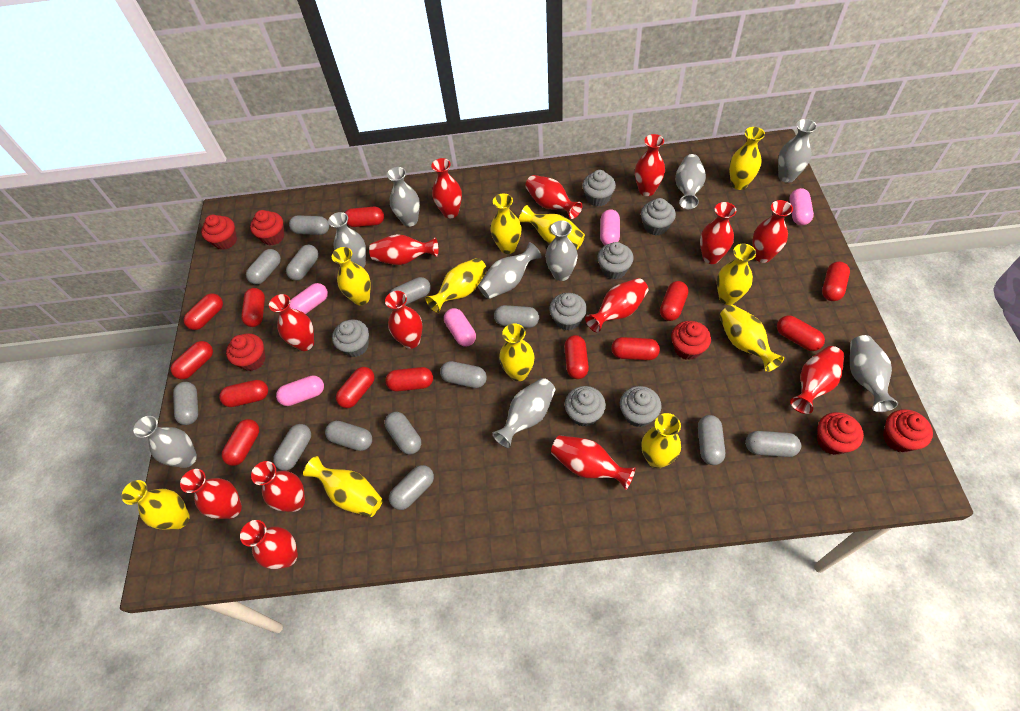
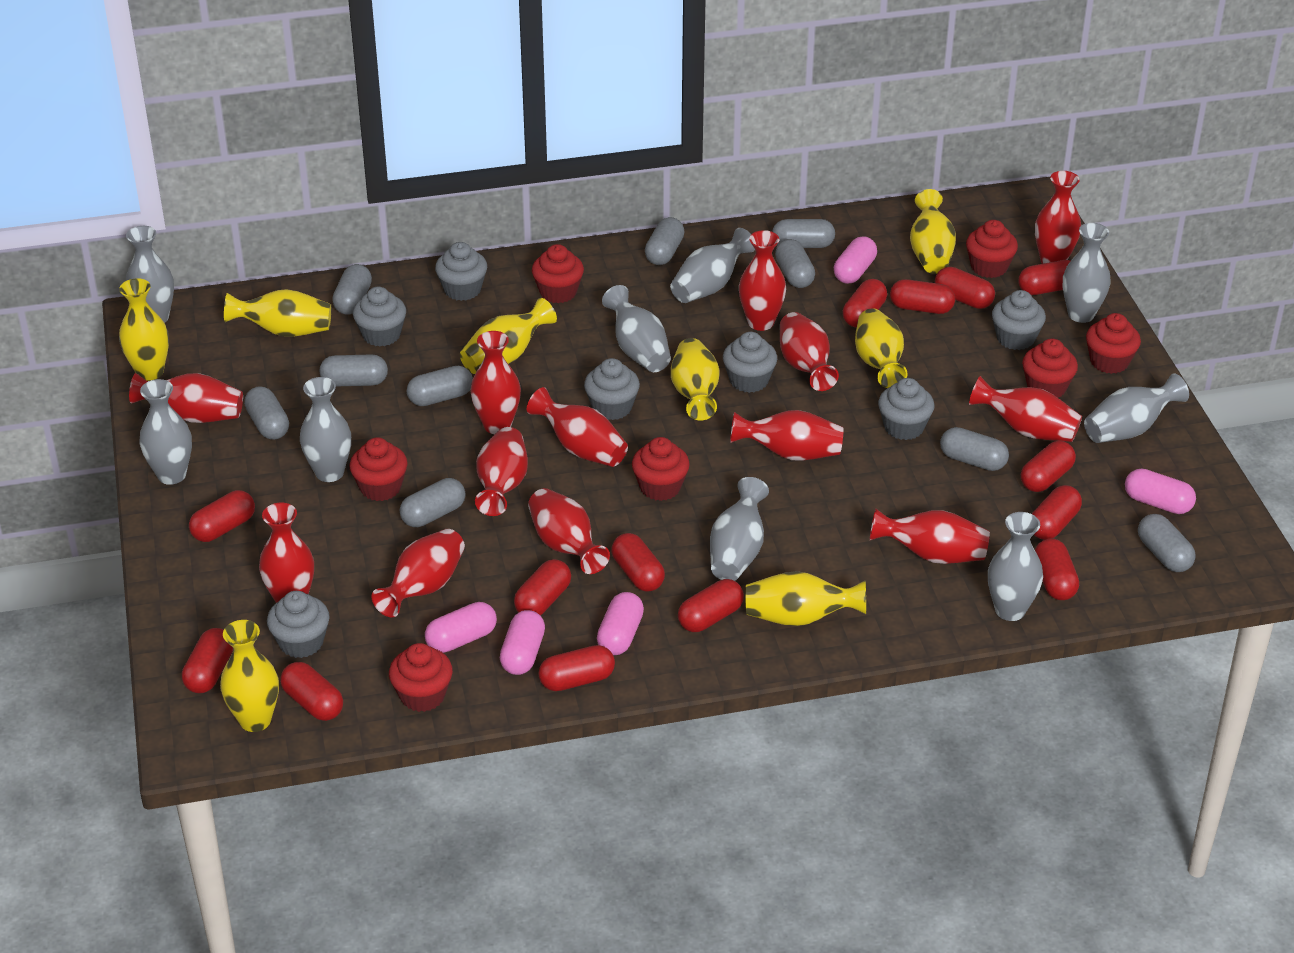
grey capsule: [173,382,198,425] [246,249,281,285] [273,424,311,471] [286,245,319,281] [289,215,329,235] [325,421,372,451] [385,412,421,455] [389,465,434,510] [390,277,431,305] [440,361,487,388] [494,305,539,328] [698,415,725,465] [746,431,801,457] = 13 -> [244,386,289,440] [319,354,388,387] [332,264,372,315] [400,478,466,527] [407,366,473,406] [645,217,684,265] [772,219,835,248] [775,239,815,288] [940,427,1009,471] [1138,514,1195,572] = 10
red capsule: [171,341,213,379] [184,293,223,330] [219,380,268,407] [222,419,259,466] [241,288,265,327] [336,367,375,408] [345,207,384,227] [385,367,433,391] [564,335,589,379] [611,337,660,360] [660,281,689,321] [777,315,825,351] [822,262,850,301] = 13 -> [182,628,233,693] [189,490,255,542] [280,662,343,721] [514,559,571,615] [538,645,615,691] [611,533,665,592] [678,579,744,632] [843,279,887,328] [890,279,955,314] [935,267,995,309] [1018,260,1070,295] [1021,441,1076,492] [1032,485,1082,540] [1035,538,1079,600] = 14
red cupcake: [201,215,237,250] [226,333,266,371] [250,210,285,246] [671,321,711,360] [817,412,864,455] [883,409,933,453] = 6 -> [349,437,408,501] [389,643,453,712] [532,244,584,303] [632,437,690,501] [966,220,1018,278] [1022,338,1078,398] [1086,313,1141,374] = 7
red vase: [180,469,242,519] [240,520,298,569] [251,461,305,512] [269,294,314,351] [369,234,439,265] [385,291,423,349] [431,158,462,218] [525,175,582,219] [551,435,636,490] [585,278,648,333] [635,134,665,196] [700,202,736,264] [753,200,793,263] [790,346,844,414] = 14 -> [129,373,243,423] [259,503,314,603] [372,529,465,617] [470,331,521,434] [475,427,528,516] [527,387,628,467] [528,488,610,574] [730,410,844,461] [739,230,786,331] [780,312,839,391] [869,508,990,564] [969,376,1082,442] [1035,171,1081,264] = 13
yellow vase: [122,480,190,530] [303,456,383,517] [332,247,371,305] [425,258,487,313] [490,194,521,254] [499,324,535,381] [519,205,585,250] [642,413,681,469] [717,244,756,305] [719,305,784,372] [729,127,765,190] = 11 -> [119,278,169,380] [220,620,279,732] [224,289,331,337] [460,298,557,374] [671,338,720,421] [745,571,866,626] [855,308,907,388] [910,189,956,274] = 8

